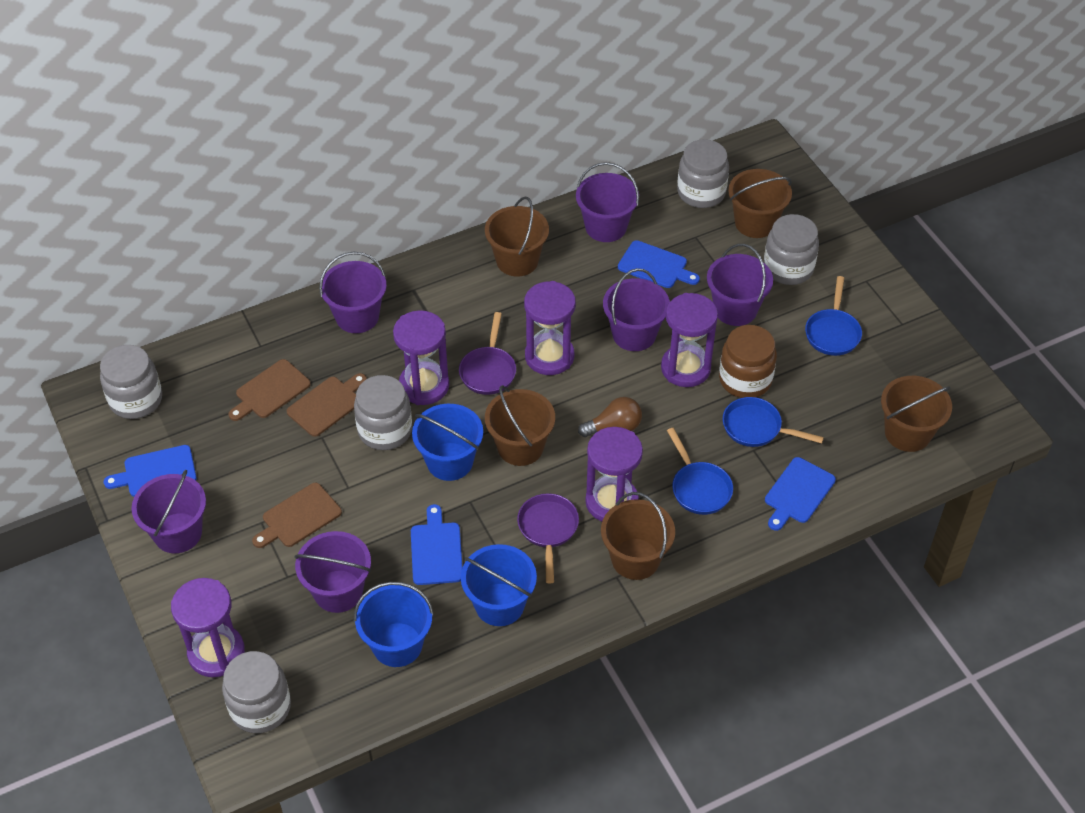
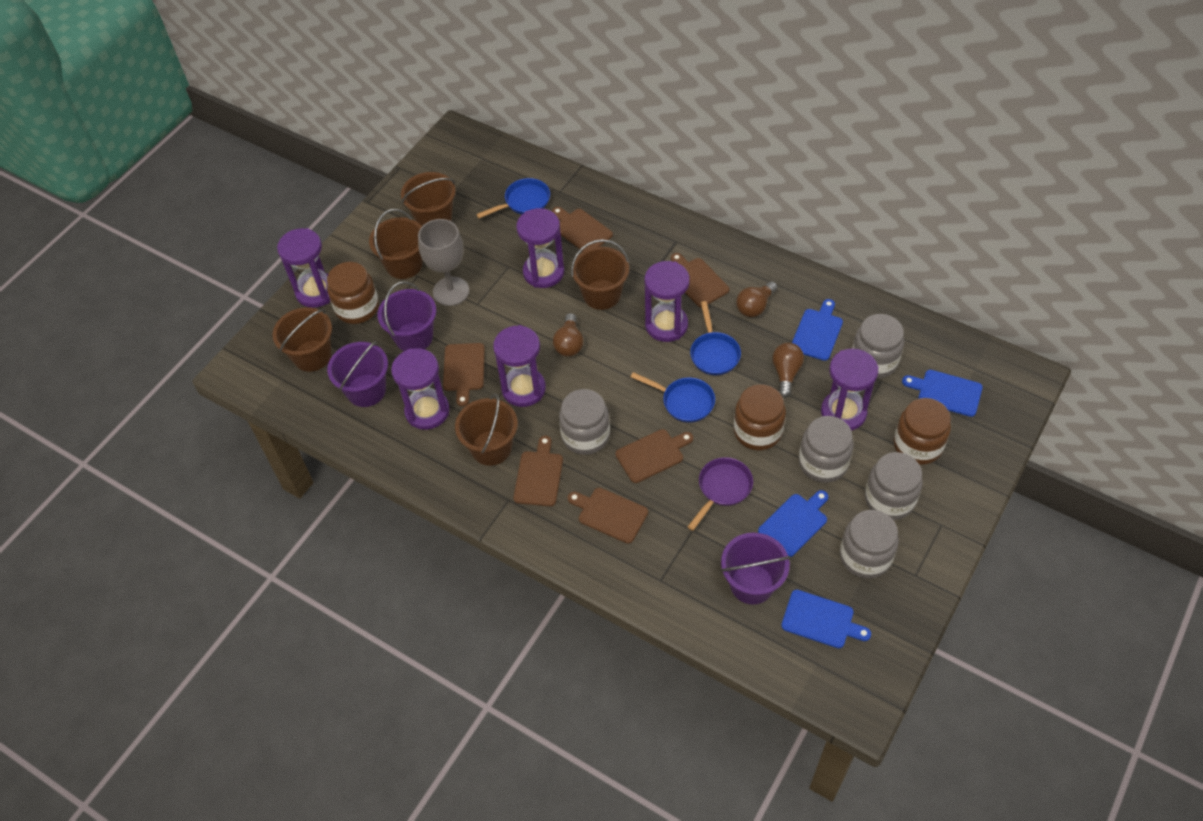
blue bucket: [354,582,434,667] [412,404,483,481] [461,544,537,626] = 3 -> none = 0
brown cutting board: [228,359,311,421] [252,483,342,548] [286,373,367,437] = 3 -> [443,343,485,407] [514,436,563,506] [552,207,613,251] [568,488,648,544] [616,429,693,483] [671,253,729,307] = 6
brown jar: [719,325,777,398] = 1 -> [327,262,379,324] [734,384,786,450] [894,398,951,465] = 3
brown light bulb: [578,397,642,437] = 1 -> [553,313,584,357] [736,281,778,317] [772,343,804,398] = 3
grey goblet: none = 0 -> [418,219,469,306] = 1
purple bucket: [131,470,206,553] [294,531,371,613] [319,252,387,333] [576,162,639,242] [603,268,670,351] [707,244,773,326] = 6 -> [327,341,388,407] [378,281,436,351] [721,533,790,605] = 3
purple hourglass: [171,578,245,677] [393,310,449,405] [524,281,576,375] [585,427,643,521] [661,293,718,387] = 5 -> [277,228,330,308] [391,348,450,430] [493,325,546,407] [516,208,564,288] [644,261,690,342] [821,349,878,431] = 6
purple pan: [459,312,516,395] [517,493,579,583] = 2 -> [688,457,753,531] = 1

